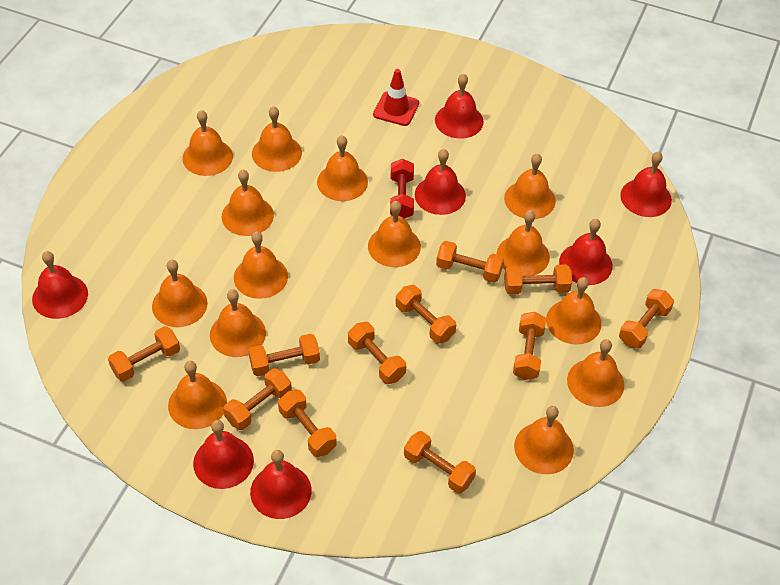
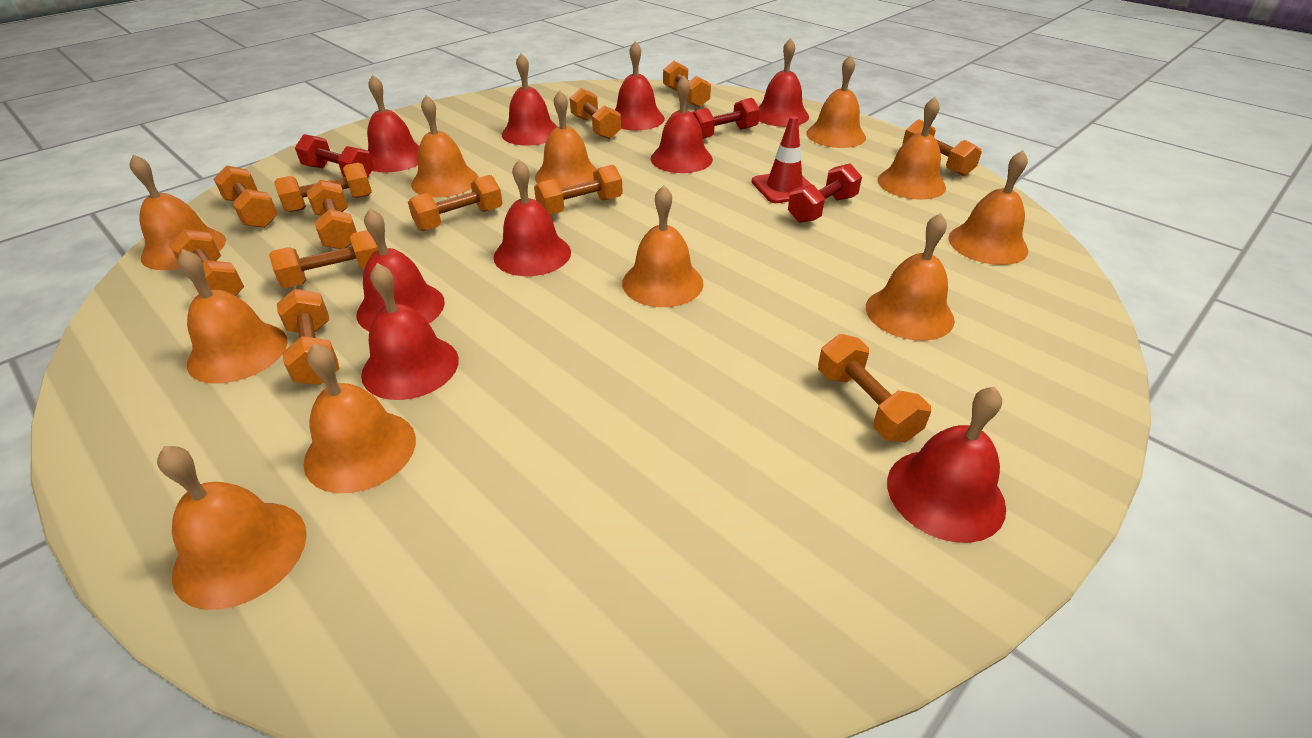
orange bell: [152,260,208,327] [168,361,227,429] [182,110,233,176] [210,289,266,357] [222,170,274,236] [234,231,288,299] [252,106,302,172] [317,135,368,201] [368,201,421,267] [497,210,550,276] [504,153,556,219] [514,406,574,474] [546,277,601,345] [567,339,624,407] = 14 -> [130,154,226,270] [157,446,307,610] [178,249,288,383] [303,343,416,493] [411,95,478,197] [535,90,596,189] [622,185,703,307] [806,55,866,148] [866,213,955,341] [878,97,946,200] [948,150,1028,265] = 11
orange dumbbell: [108,326,180,381] [223,368,292,430] [248,334,320,376] [278,390,337,457] [348,322,406,384] [396,285,456,344] [404,431,476,493] [436,241,504,283] [504,264,572,295] [513,312,546,380] [619,289,674,348] = 11 -> [169,229,244,296] [214,166,278,228] [269,230,378,288] [274,163,372,212] [277,289,339,385] [307,180,357,249] [408,175,503,231] [534,165,623,215] [570,88,621,139] [663,61,711,107] [818,334,931,442] [903,119,982,176] = 12
red bell: [32,251,88,319] [193,420,254,489] [250,450,312,519] [415,149,466,215] [435,74,484,139] [559,219,613,285] [620,151,672,217] = 7 -> [356,208,445,331] [361,263,459,400] [367,75,419,172] [494,160,571,276] [502,53,557,146] [615,41,665,130] [651,76,713,173] [759,38,809,127] [887,386,1006,543] = 9
red dumbbell: [390,159,414,219] = 1 -> [295,134,374,177] [691,98,760,139] [788,163,862,223] = 3

